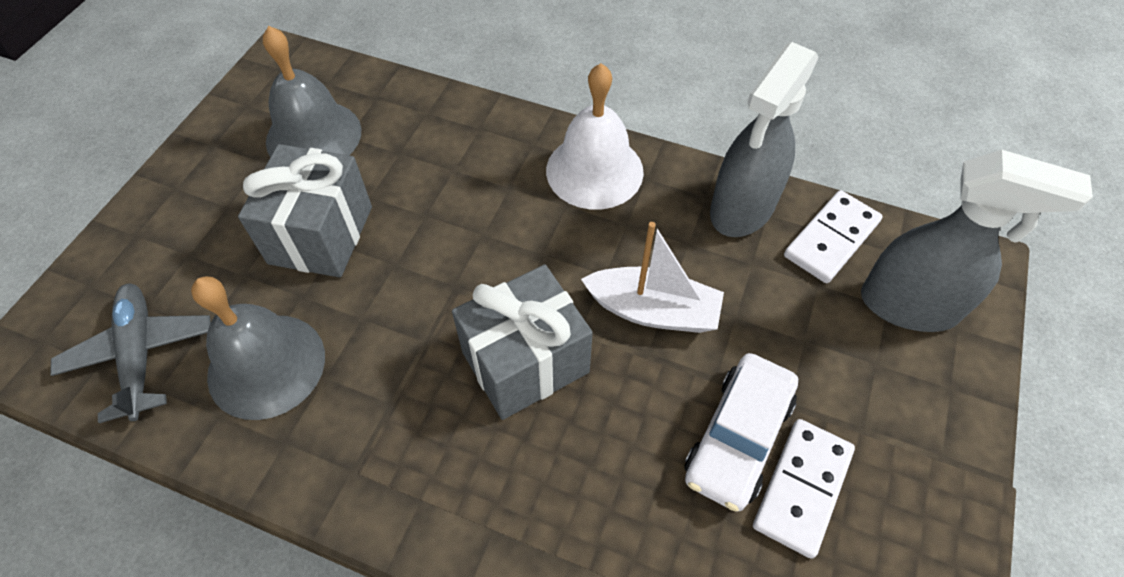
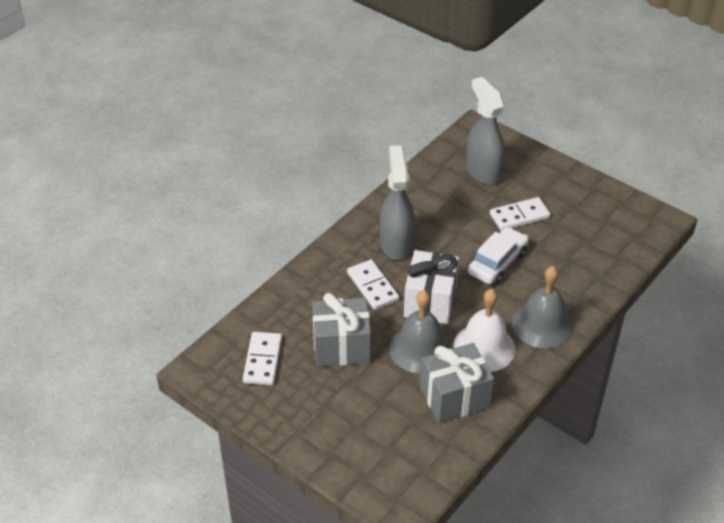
grey plane: [50,284,211,423] = 1 -> none = 0
white boat: [581,222,724,333] = 1 -> none = 0
white domino: [753,419,855,559] [784,190,883,283] = 2 -> [243,332,282,385] [347,259,399,310] [490,197,551,231] = 3
white gift: none = 0 -> [404,250,459,324] = 1

